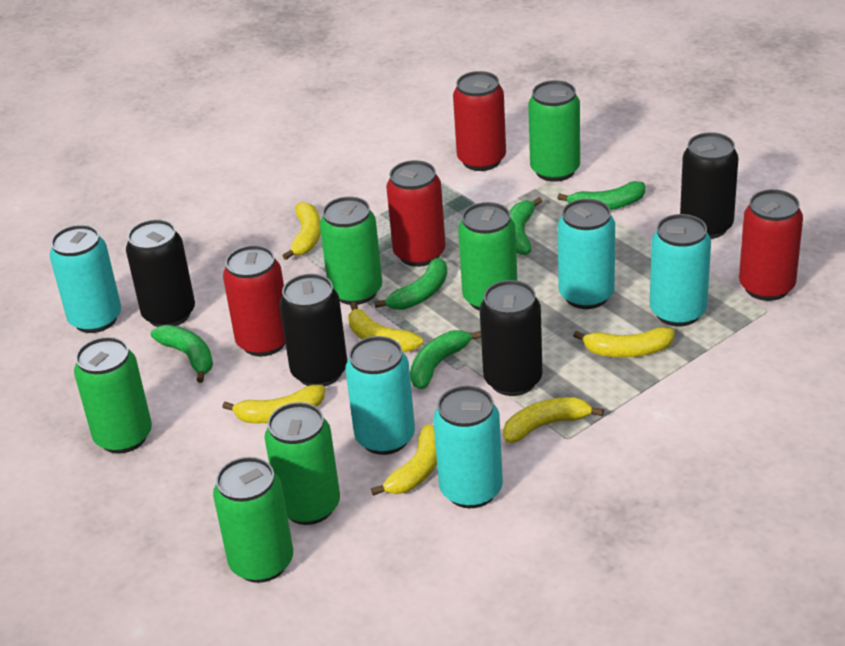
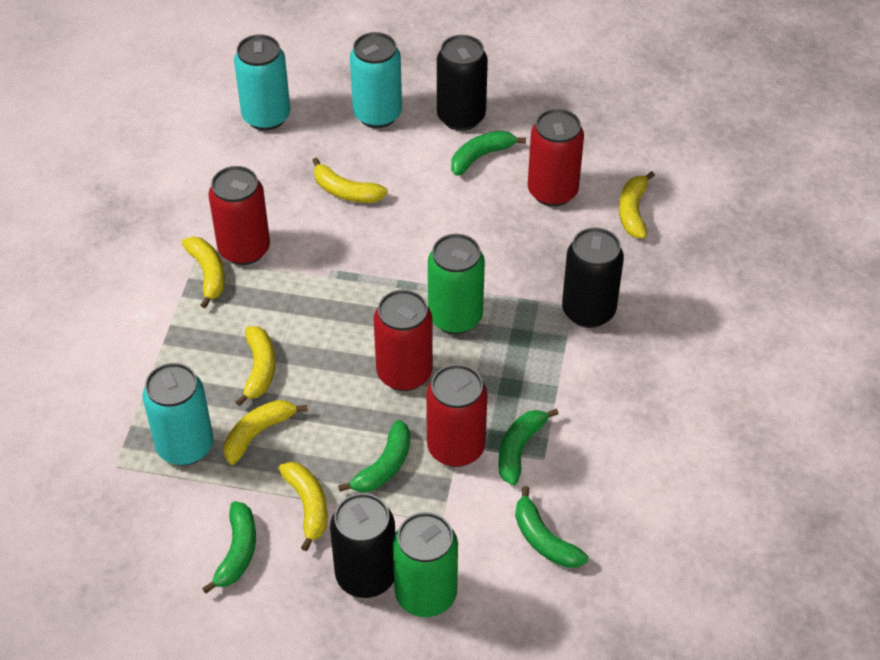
black can: [126,219,195,327] [279,274,347,386] [480,280,543,396] [680,132,739,239] = 4 -> [330,493,395,598] [437,35,488,131] [562,227,624,328] = 3
green can: [74,337,152,453] [213,457,293,583] [265,402,340,525] [320,197,382,305] [458,202,517,311] [528,80,580,182] = 6 -> [393,512,458,617] [428,234,485,334] = 2
turquoise can: [50,225,121,333] [345,336,415,455] [433,385,503,508] [558,199,615,309] [650,214,711,326] = 5 -> [143,363,213,466] [234,34,290,131] [350,32,402,128] = 3

